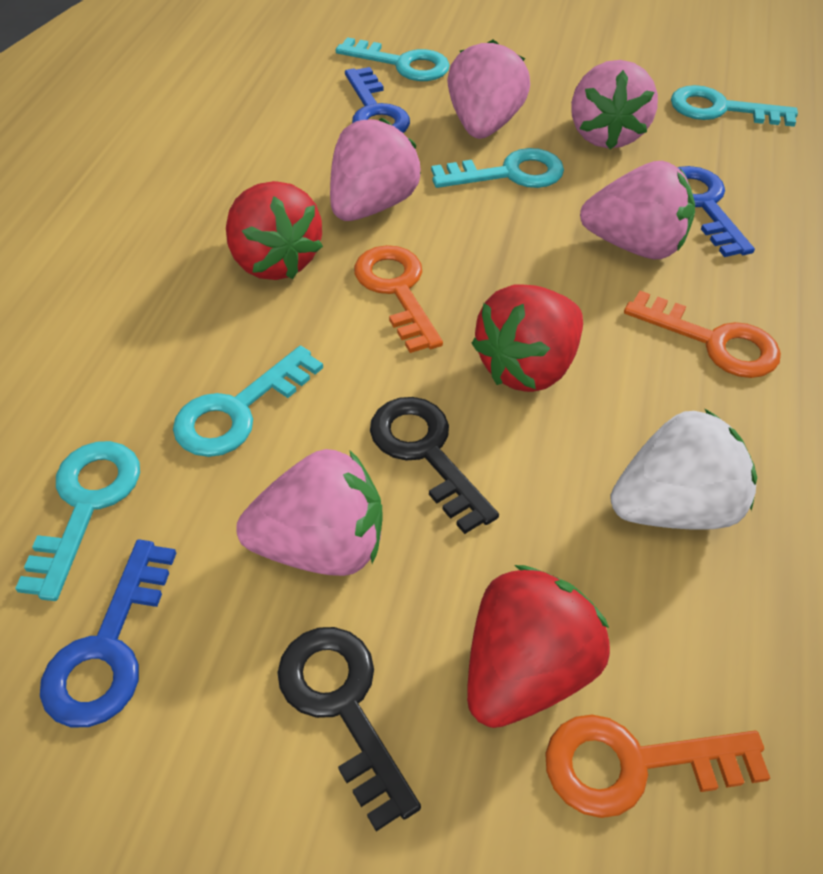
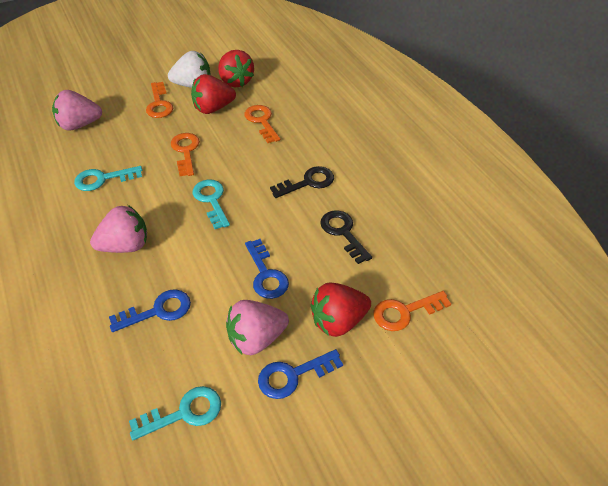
orange key: [354,245,443,353] [545,715,770,818] [624,291,781,378] = 3 -> [146,82,173,118] [171,133,200,176] [244,105,280,143] [373,291,451,331] = 4
pink strawberry: [236,449,383,576] [330,118,421,221] [447,40,530,139] [571,60,658,149] [580,161,695,259] = 5 -> [52,90,102,131] [90,205,147,253] [226,300,289,355] = 3
turquoise key: [15,441,140,601] [173,346,323,457] [336,37,450,81] [431,148,564,188] [671,85,798,127] = 5 -> [74,166,142,191] [129,386,221,440] [193,179,230,229] = 3

